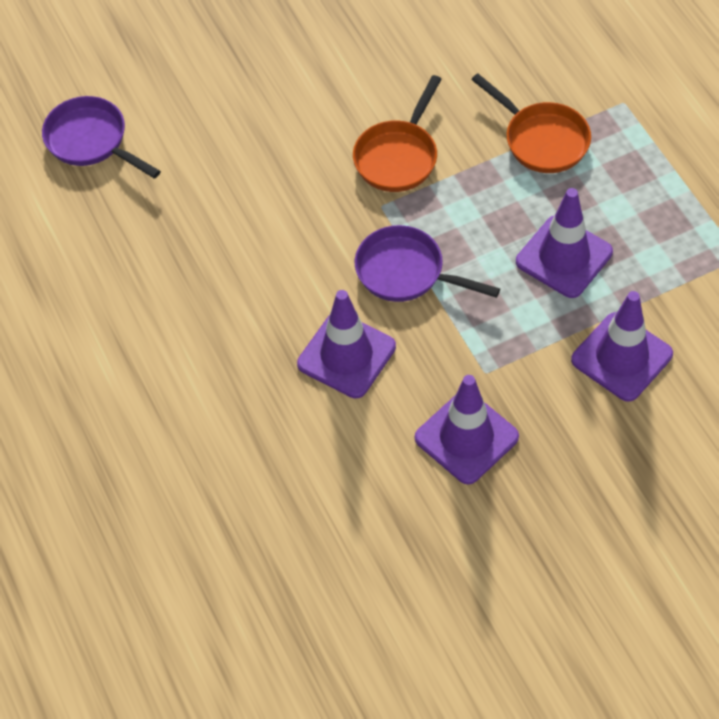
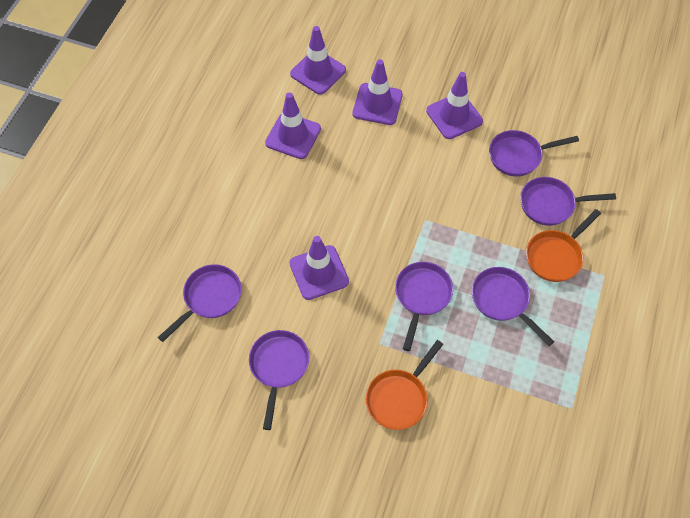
purple pan: [42,96,161,179] [355,225,500,302] = 2 -> [158,264,242,342] [249,330,309,430] [395,262,453,351] [472,267,554,346] [489,130,579,177] [520,177,616,226] = 6
purple traffic cone: [297,290,396,398] [415,375,519,485] [516,188,613,298] [571,291,673,402] = 4 -> [265,92,321,159] [290,26,346,95] [290,236,349,300] [353,59,403,125] [426,72,483,139] = 5

